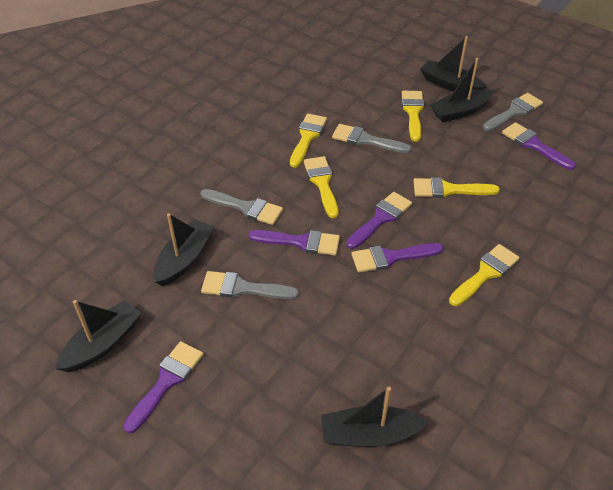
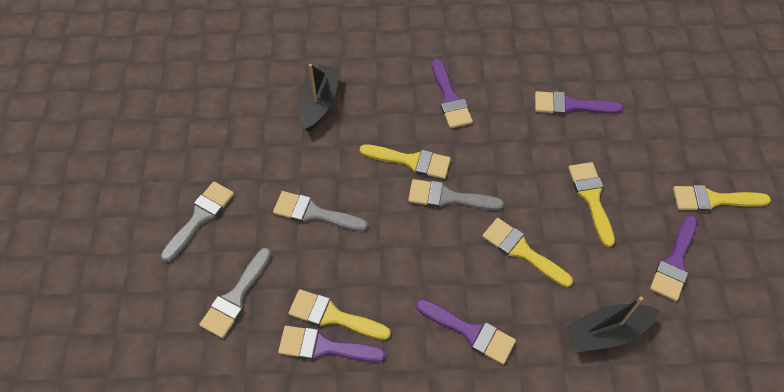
black boat: [56,300,141,372] [154,213,214,286] [321,387,429,447] [420,36,486,92] [430,58,494,122] = 5 -> [299,64,340,132] [565,297,660,352] = 2

